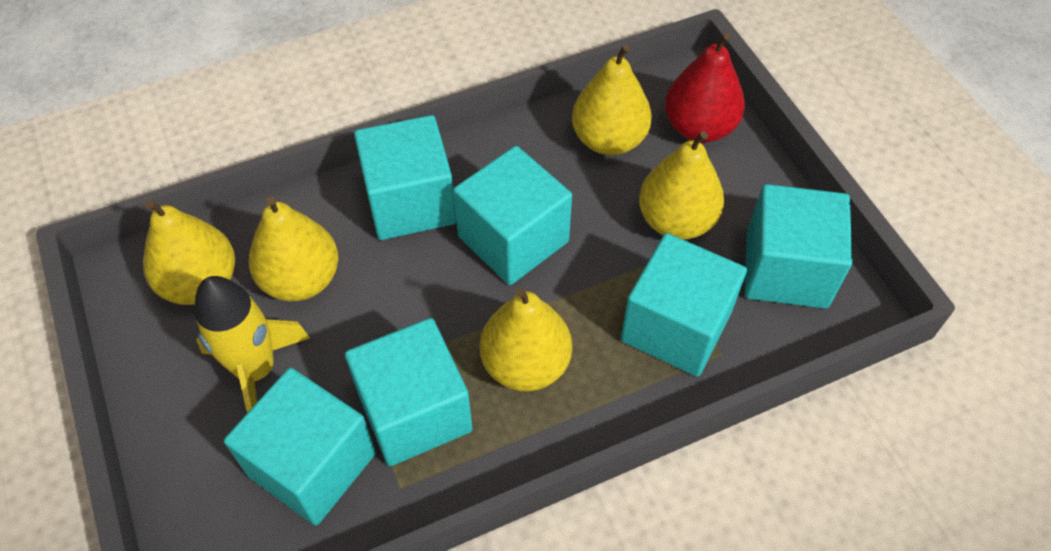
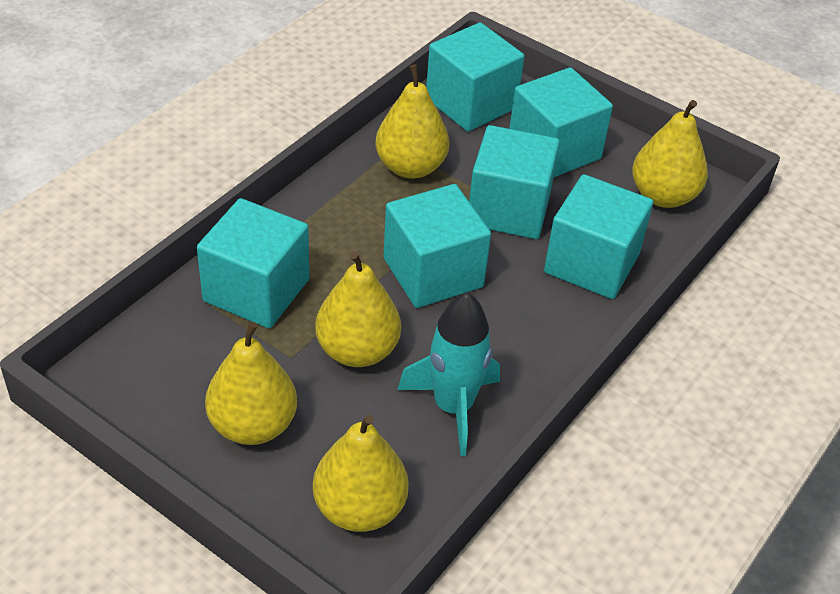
red pear: [665,33,745,143] = 1 -> none = 0
turquoise rocket: none = 0 -> [398,292,500,456] = 1
yellow rocket: [195,276,310,413] = 1 -> none = 0

